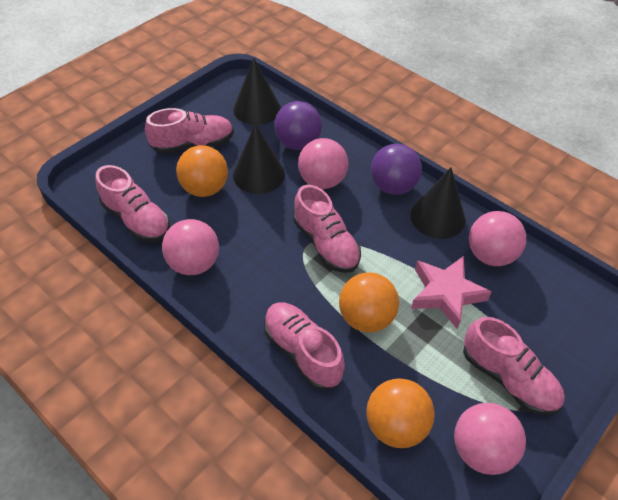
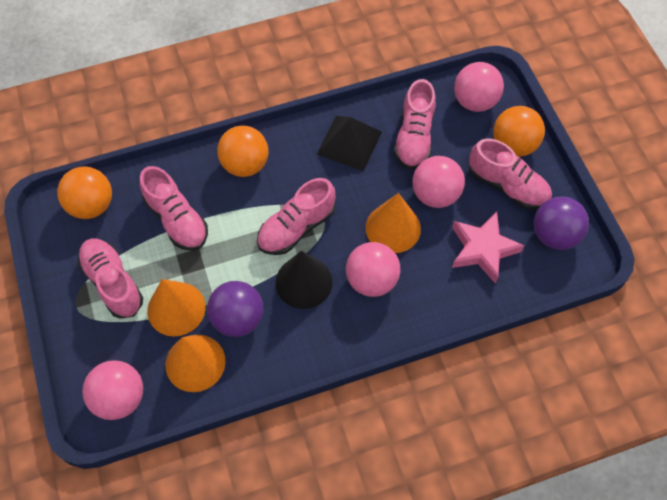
black cone: [233,57,281,125] [233,123,285,194] [410,167,466,239] = 3 -> [275,251,333,309] = 1
black pyramid: none = 0 -> [316,116,382,172] = 1
orange cone: none = 0 -> [148,279,206,337] [165,335,226,392] [366,193,421,253] = 3

